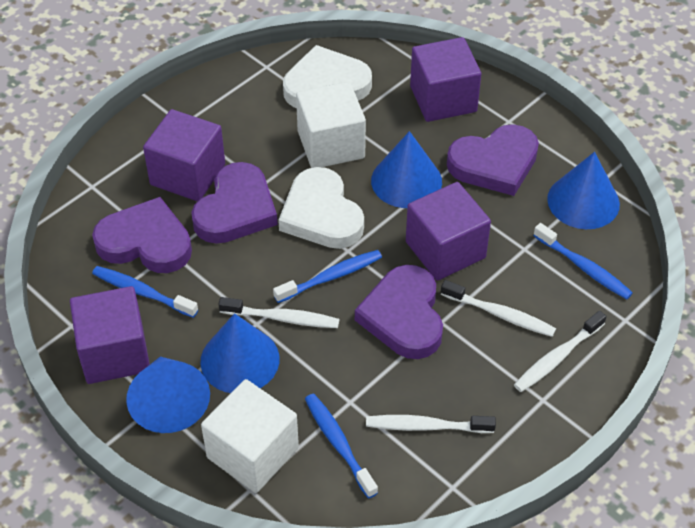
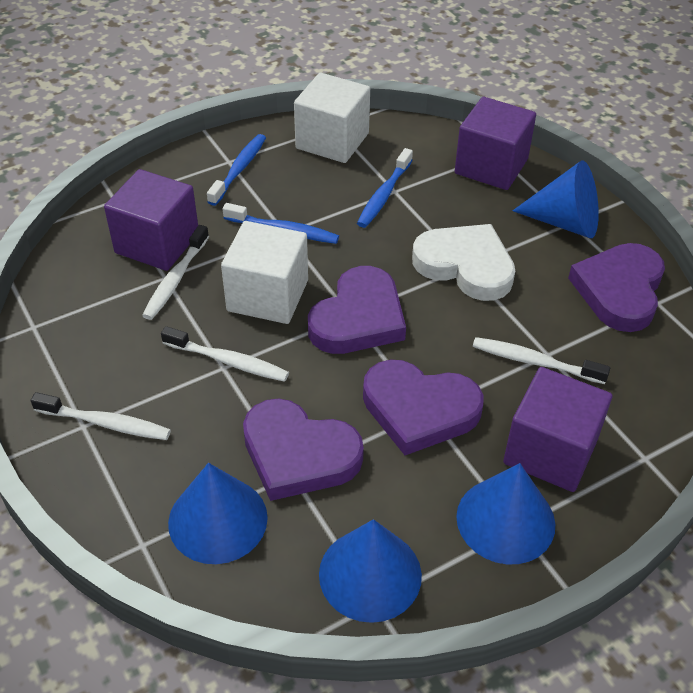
blue toothbrush: [92,266,198,318] [273,250,382,303] [305,394,378,498] [533,223,633,299] = 4 -> [207,134,266,206] [223,203,339,244] [357,148,413,228] = 3
purple cube: [70,286,150,384] [143,109,225,201] [406,182,491,281] [410,37,481,122] = 4 -> [104,169,198,271] [455,97,536,190] [503,367,612,492] = 3
white heart: [278,167,364,249] [283,45,372,108] = 2 -> [412,224,515,301] = 1

